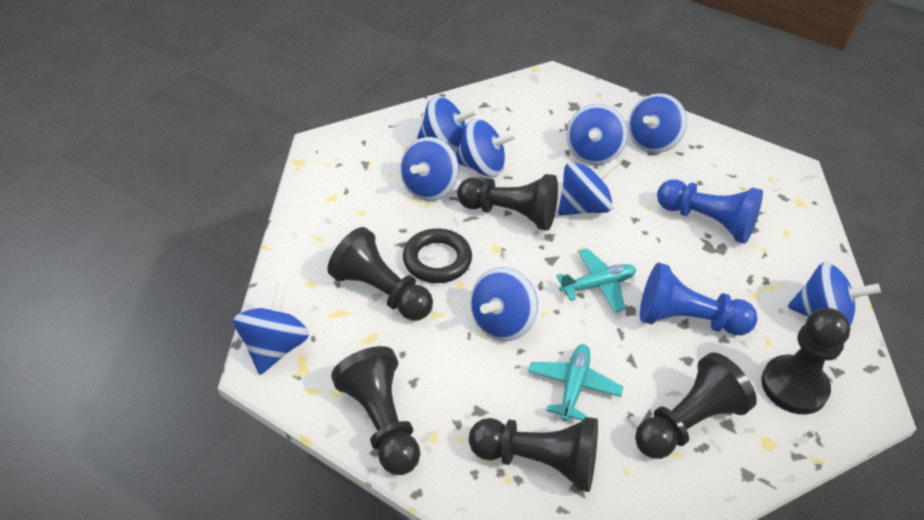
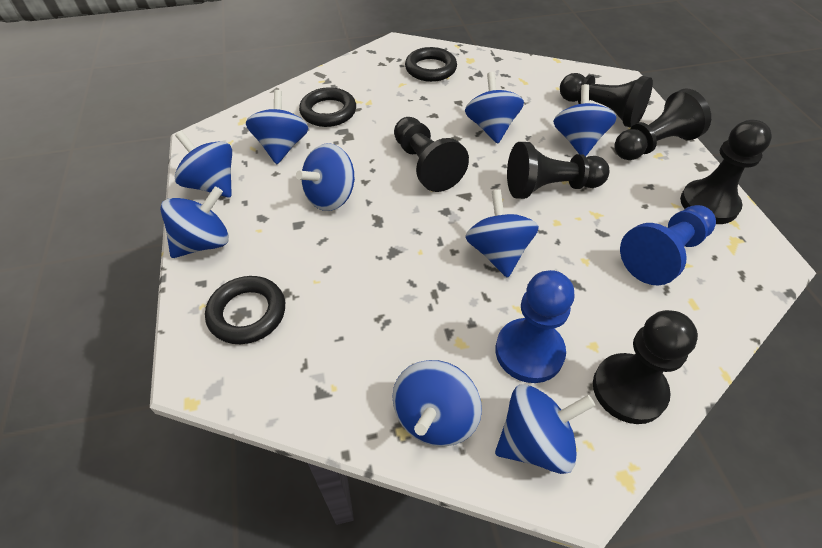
black ring: [403,228,472,283] = 1 -> [205,276,285,344] [299,87,356,127] [405,47,457,82] = 3
turquoise plane: [528,344,623,421] [556,248,636,313] = 2 -> none = 0

